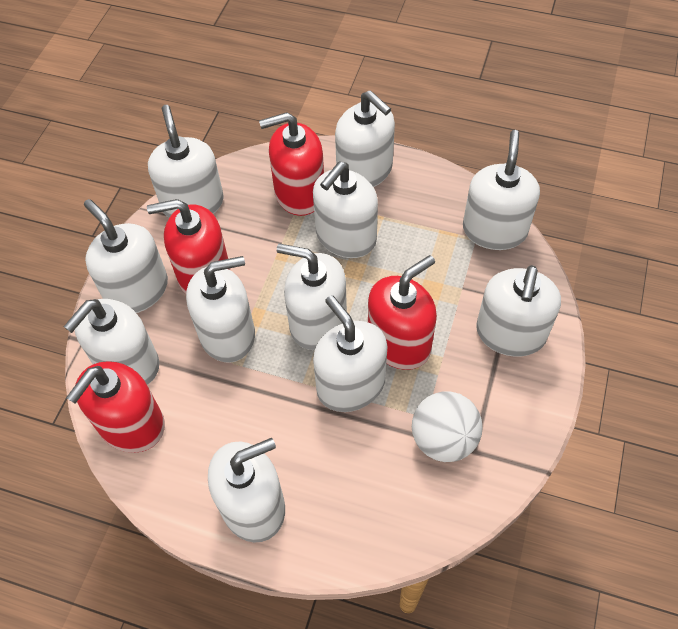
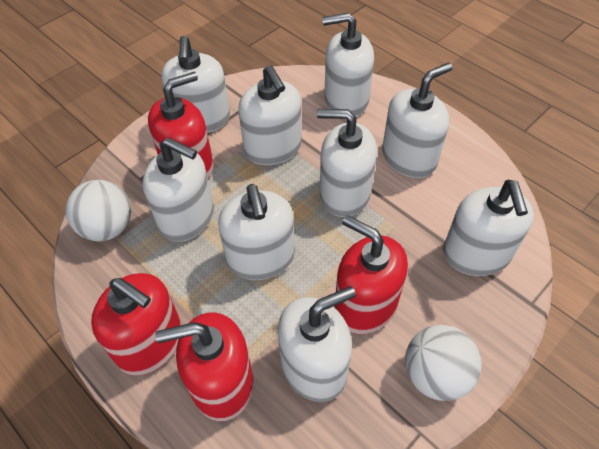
white ball: [412,391,482,462] = 1 -> [66,180,131,241] [405,325,482,401] = 2
white soap dispenser: [64,299,159,385] [84,199,168,313] [148,105,224,218] [186,256,255,363] [208,438,285,543] [277,243,347,350] [313,162,378,258] [313,295,387,412] [335,90,395,187] [463,130,540,250] [476,265,561,357] = 11 -> [143,138,214,242] [161,36,230,133] [218,184,295,280] [239,65,302,165] [278,286,356,402] [317,109,377,217] [322,13,374,117] [382,63,452,178] [443,180,534,276] = 9

